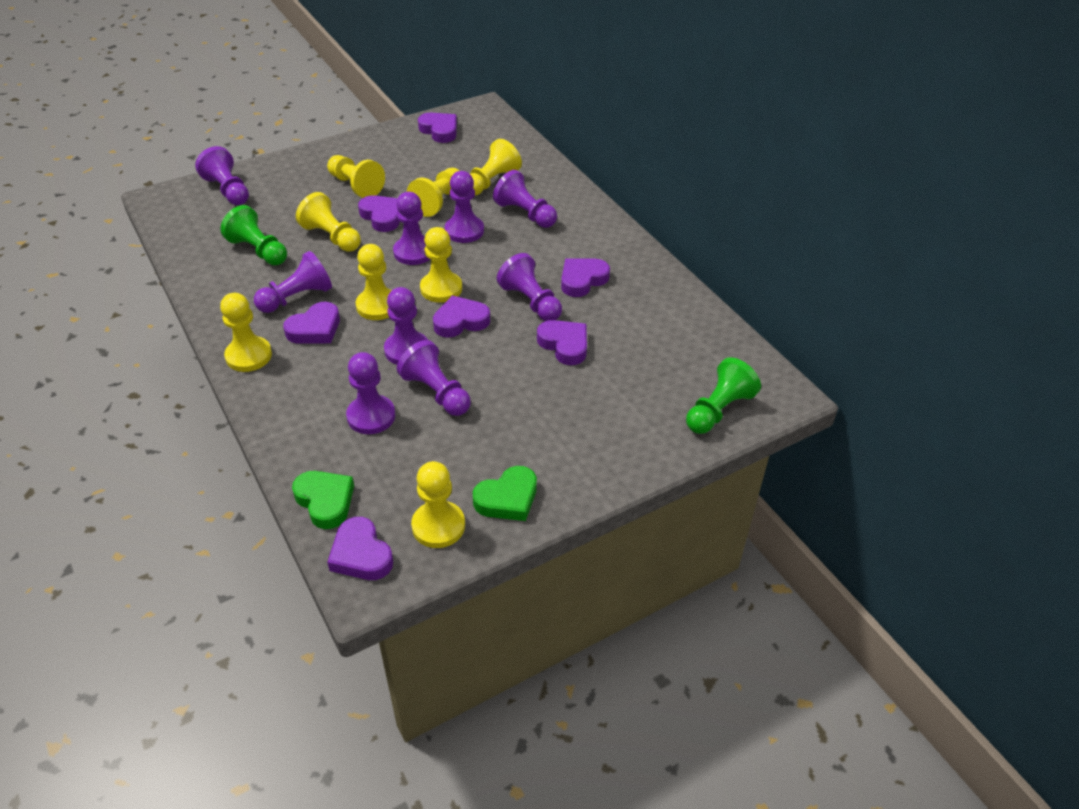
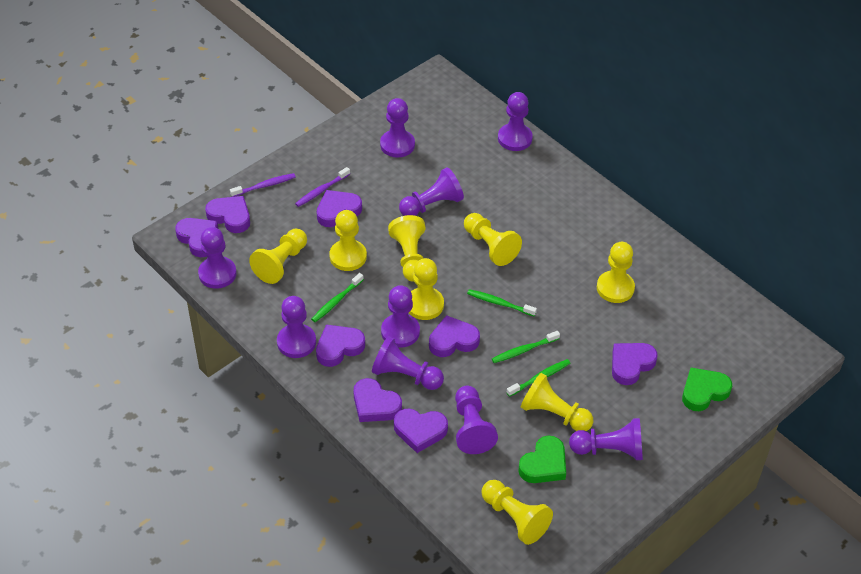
green pawn: [220,205,287,266] [686,357,761,434] = 2 -> none = 0
green toothbrush: none = 0 -> [311,273,364,322] [467,289,537,316] [492,331,560,363] [506,359,571,397] = 4
purple heart: [283,302,340,344] [327,517,393,580] [358,195,400,232] [418,113,457,143] [433,295,490,338] [537,320,587,365] [561,258,610,297] = 7 -> [175,218,218,257] [205,196,250,233] [316,325,365,367] [317,190,362,227] [354,378,402,422] [394,409,448,453] [429,315,480,357] [612,343,658,385] = 8
purple toothbrush: none = 0 -> [230,173,296,197] [295,167,350,207] = 2

